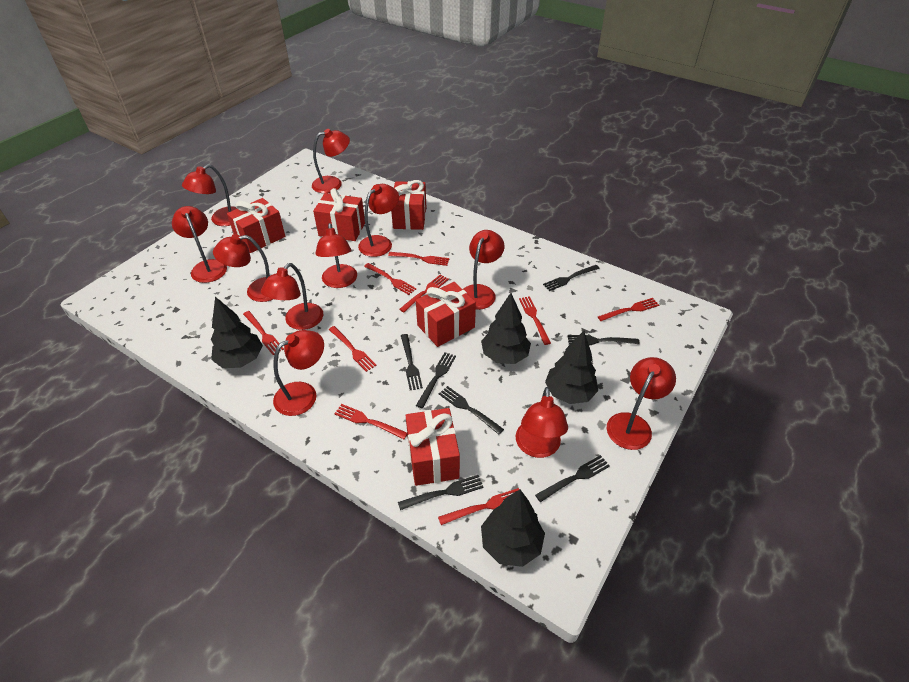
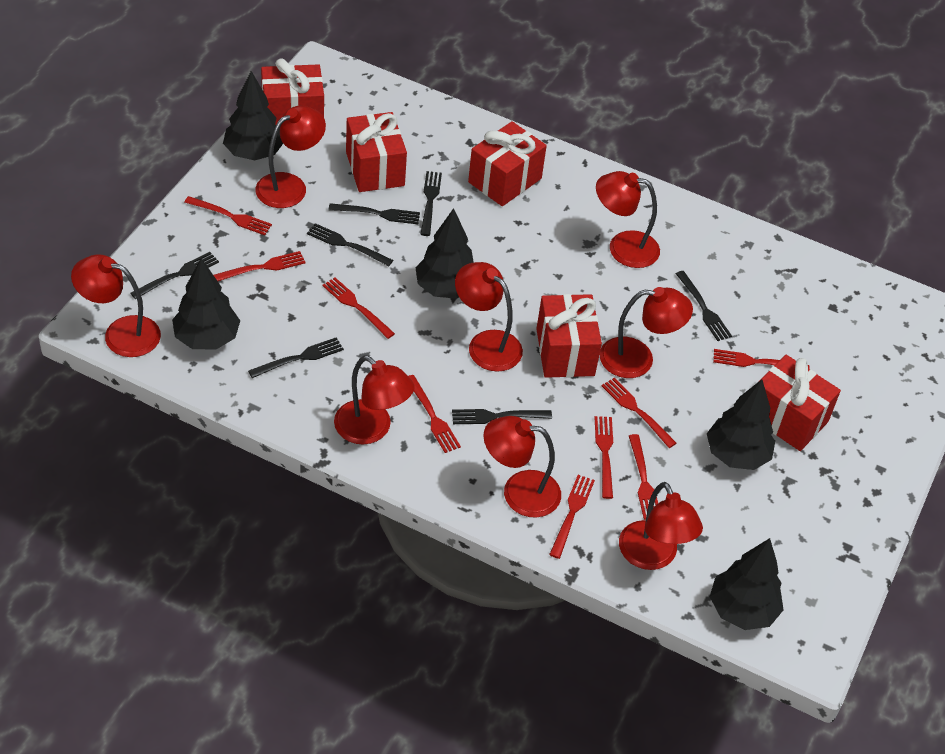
black tree: [211,297,263,368] [481,293,531,364] [481,490,545,567] [545,331,598,404] = 4 -> [172,258,240,350] [223,71,283,160] [415,208,474,299] [707,380,775,470] [710,538,784,630] = 5
red lamp: [172,206,227,283] [182,164,237,226] [213,234,273,302] [261,263,323,330] [273,330,324,416] [312,129,350,193] [315,223,357,288] [358,184,399,257] [463,230,504,310] [516,387,568,458] [607,357,676,450] = 11 -> [71,254,161,357] [255,106,326,208] [334,355,415,444] [455,262,523,372] [484,416,561,518] [596,171,660,268] [599,287,693,378] [619,482,703,570] = 8

